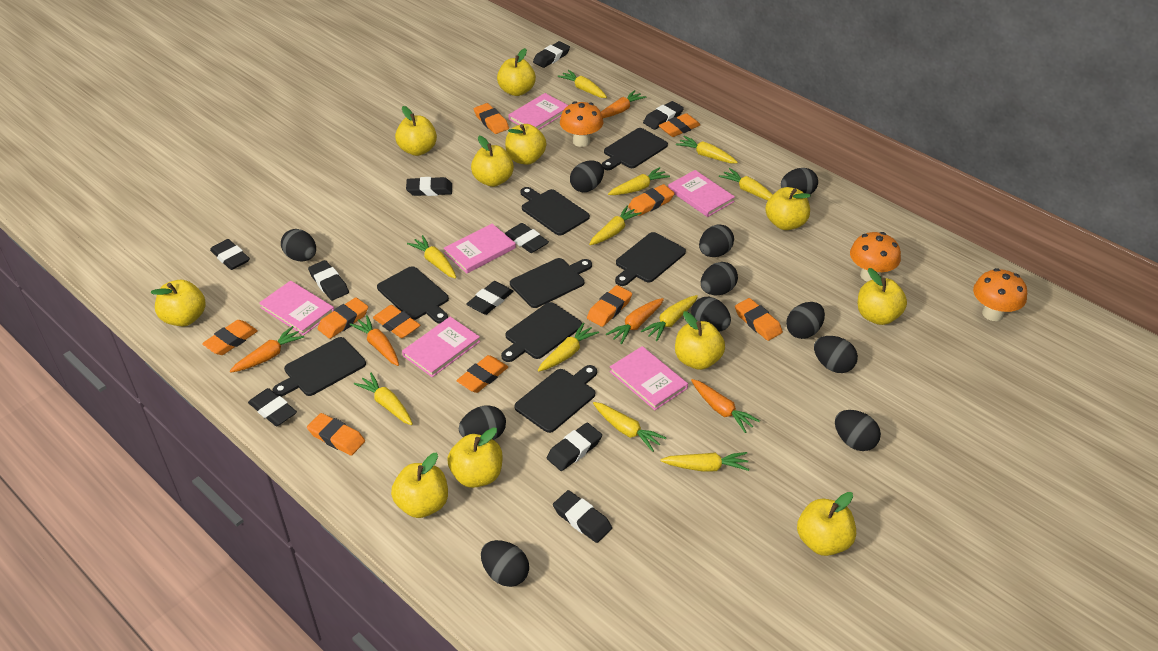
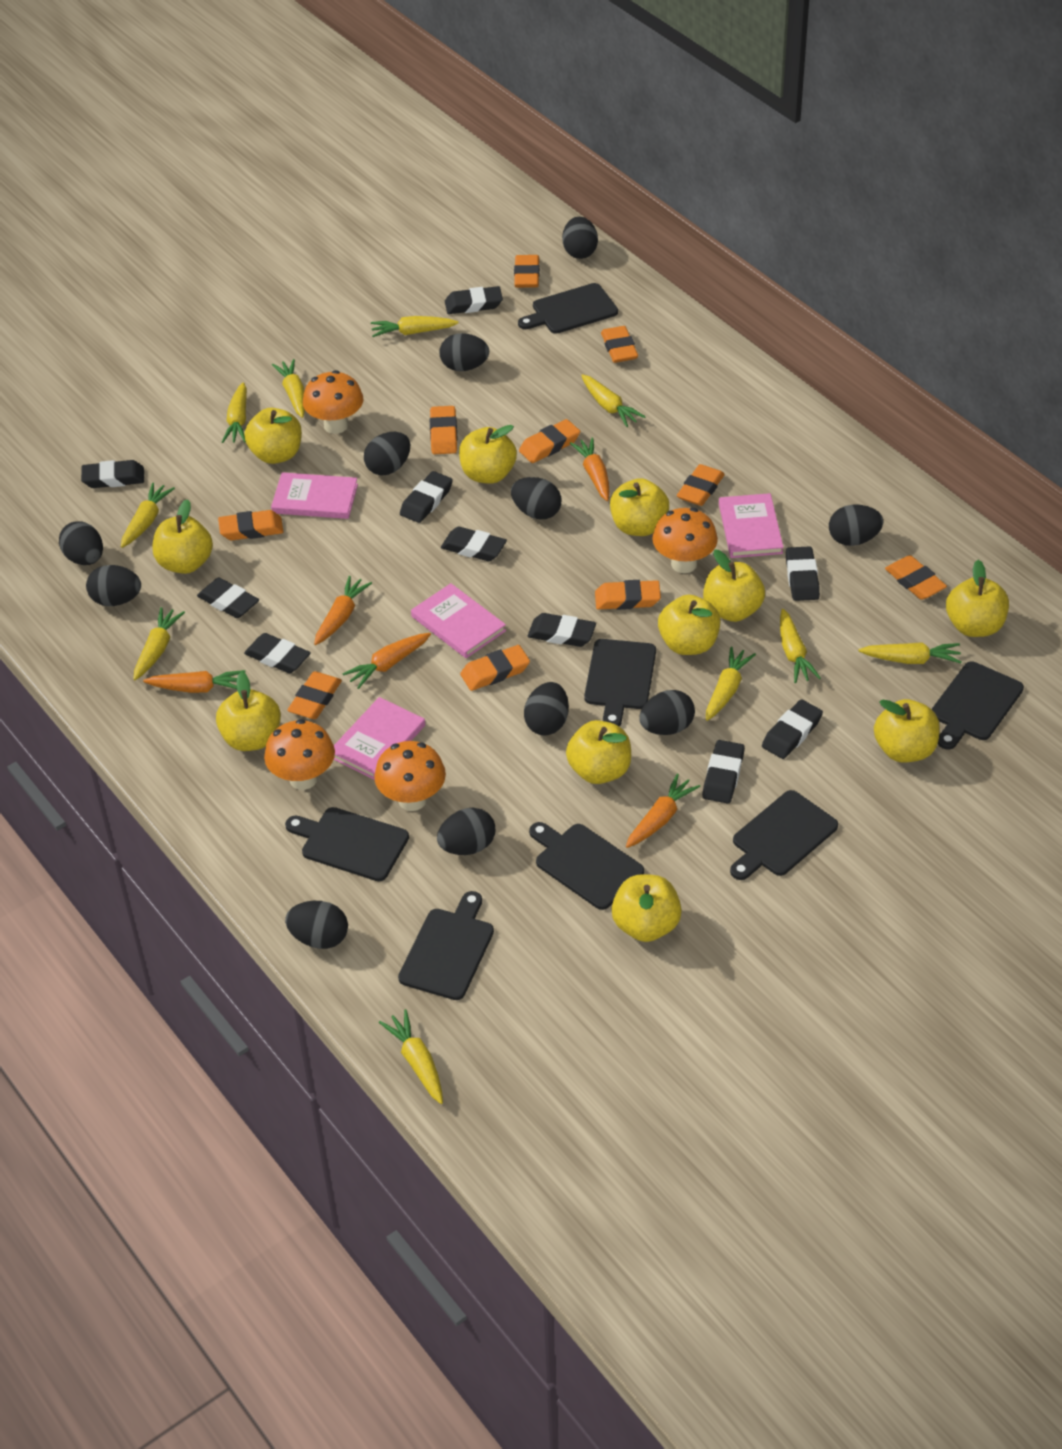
black cutting board: [273,337,366,397] [377,266,449,324] [501,302,582,362] [510,258,592,308] [514,365,597,433] [520,187,590,236] [602,128,668,170] [615,232,686,286] = 8 -> [285,807,409,881] [398,891,494,1000] [518,283,618,334] [529,822,644,910] [584,639,656,726] [730,790,838,880] [932,661,1024,749] = 7
orange mushroom: [560,101,603,147] [850,232,901,282] [973,268,1027,321] = 3 -> [264,719,335,790] [303,370,363,434] [374,741,446,811] [652,508,718,573] = 4
pink book: [259,281,334,336] [402,317,480,377] [444,224,516,273] [508,93,568,130] [609,346,688,410] [668,170,735,217] = 6 -> [271,472,358,519] [333,697,425,780] [411,583,506,658] [719,493,783,558] = 4
yellow carrot: [354,373,413,425] [407,235,456,279] [538,323,599,372] [558,70,607,98] [589,205,642,245] [593,402,666,452] [608,167,670,195] [641,295,698,341] [660,452,749,472] [676,136,738,163] [719,168,773,201] = 11 -> [121,483,175,548] [134,607,185,680] [222,382,247,443] [272,359,305,418] [371,316,459,337] [379,1009,443,1104] [581,374,646,427] [706,647,756,721] [780,609,821,683] [858,642,962,664] = 10

